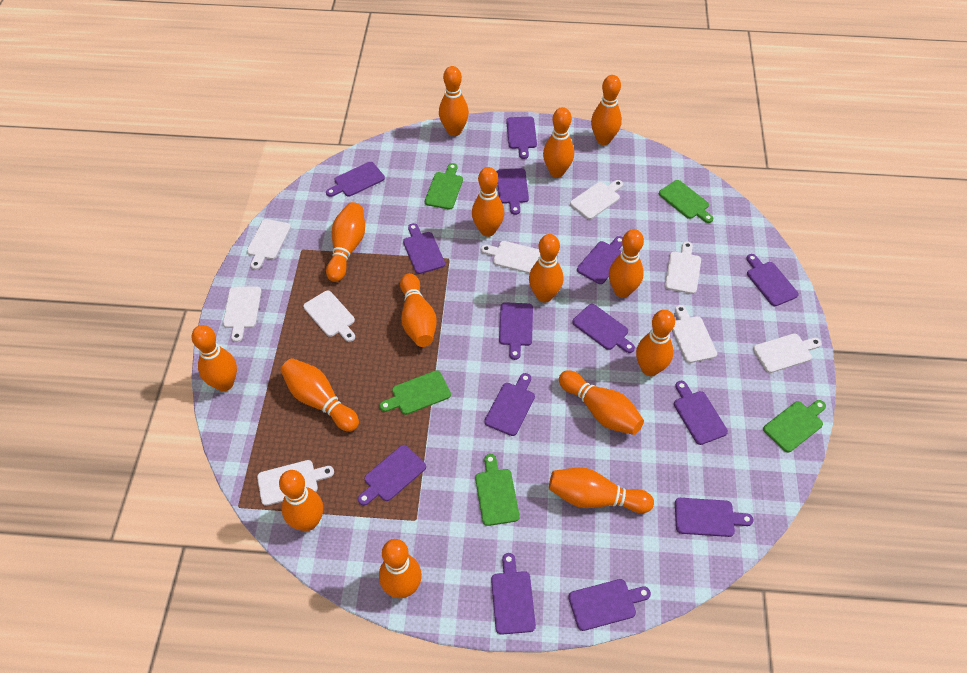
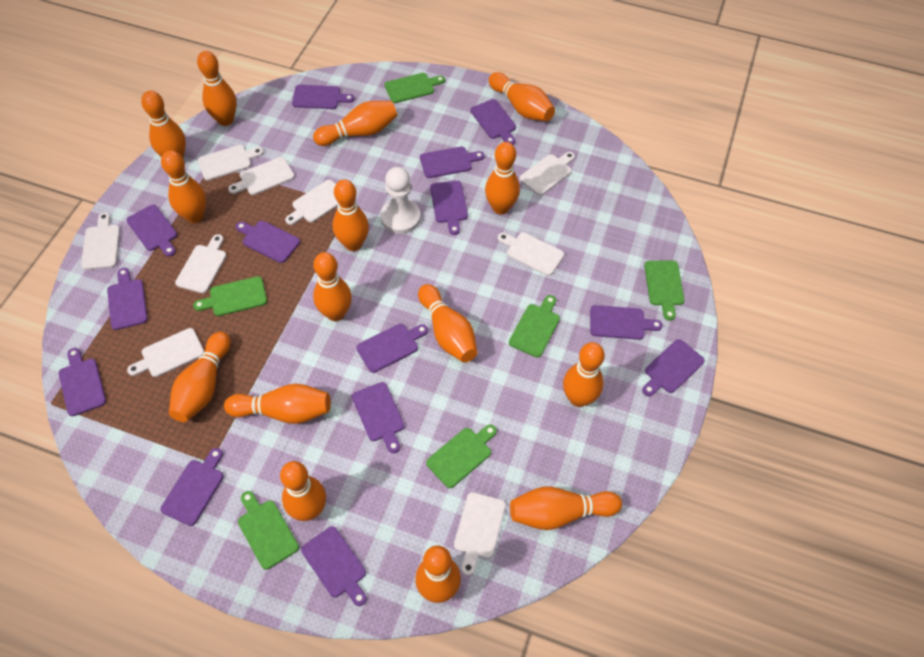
green cutting board: [379,370,451,415] [425,163,463,210] [475,454,520,526] [659,180,713,223] [763,400,826,452] = 5 -> [193,276,267,316] [238,491,299,570] [385,73,445,103] [426,424,497,488] [509,295,560,357] [644,261,685,321] = 6
white pawn: none = 0 -> [381,167,420,234] = 1

